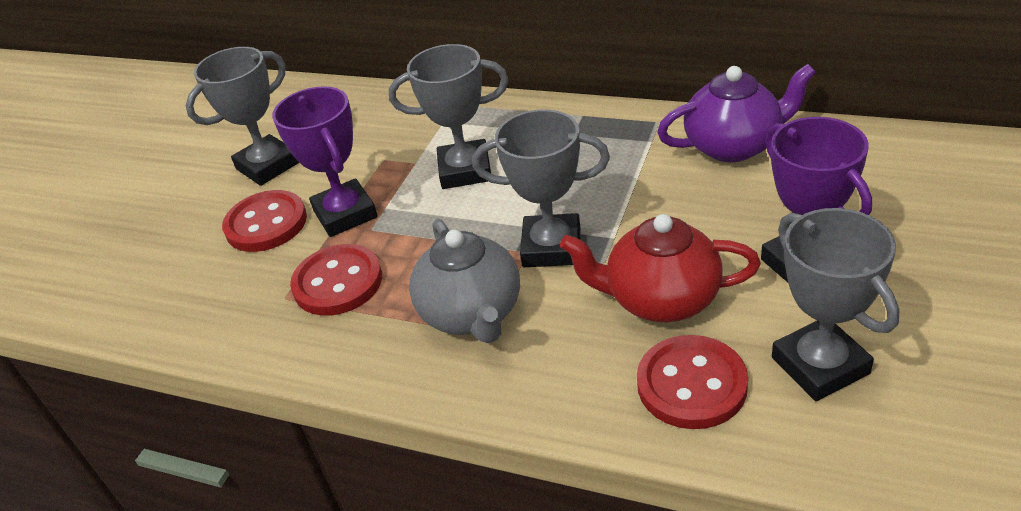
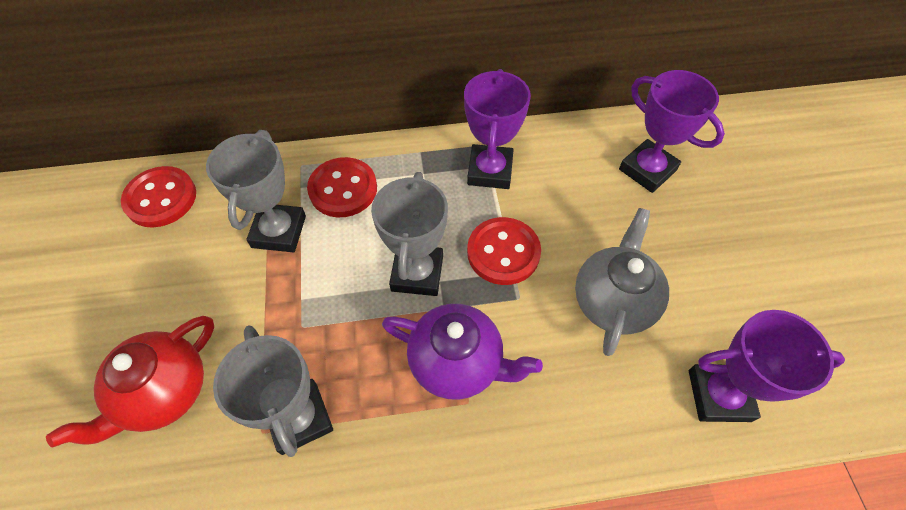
grey trophy: [186,47,299,186] [389,44,509,189] [473,109,610,267] [772,208,899,401] = 4 -> [206,130,306,252] [213,325,333,457] [371,172,448,296] = 3
purple trophy: [272,86,378,237] [761,117,872,282] = 2 -> [464,69,531,189] [619,70,725,193] [689,310,845,422] = 3

